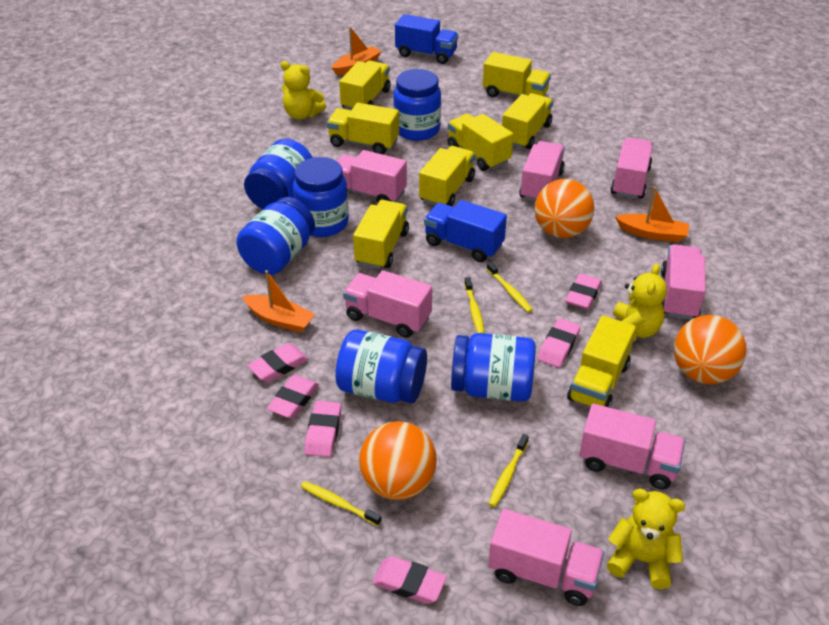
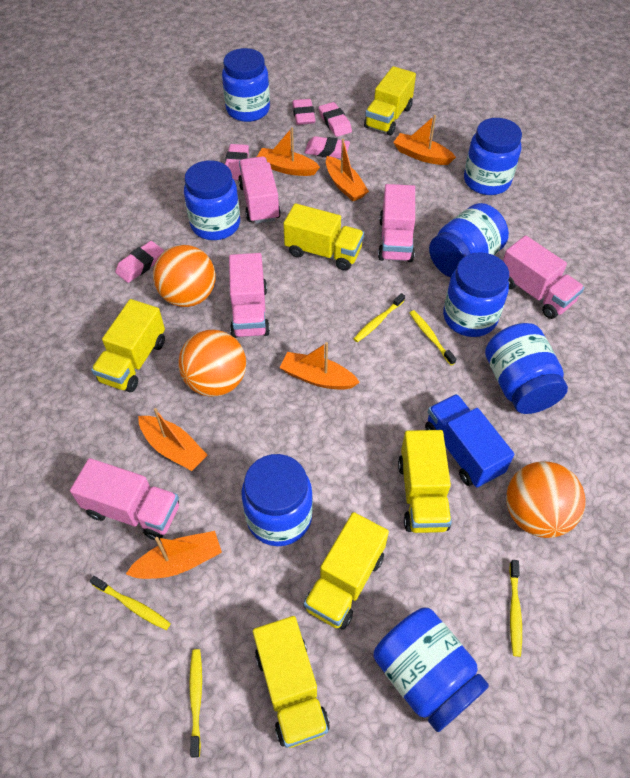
blue jar: [236,197,315,275] [244,139,313,209] [293,157,349,237] [335,330,427,403] [393,69,441,141] [451,333,536,402] = 6 -> [184,160,240,240] [222,48,270,122] [241,454,313,546] [373,607,489,732] [429,203,509,278] [443,252,509,337] [464,118,522,195] [485,323,568,414] = 8
blue truck: [395,14,458,64] [424,200,507,262] = 2 -> [425,394,514,488] = 1
orange boat: [242,270,315,332] [332,27,382,75] [615,187,689,242] = 3 -> [126,531,222,579] [138,408,207,471] [257,127,320,176] [280,342,360,390] [326,139,369,201] [393,115,456,165] = 6
pink eraser: [247,343,308,382] [267,375,319,418] [304,401,341,457] [372,556,447,604] [538,318,581,368] [565,273,602,309] = 6 -> [115,241,164,283] [225,144,249,180] [292,99,316,125] [305,136,350,158] [319,102,352,137] = 5
pink truck: [337,150,407,203] [343,270,432,338] [488,509,605,606] [519,141,565,201] [579,404,685,489] [610,137,653,199] [661,244,706,319] = 7 -> [70,458,179,540] [229,253,270,338] [238,156,281,224] [378,184,415,262] [503,235,584,319] = 5
yellow teddy bear: [281,61,326,119] [607,489,685,589] [613,263,667,341] = 3 -> none = 0
yellow toothbrush: [301,481,382,526] [464,277,484,333] [487,262,533,312] [489,434,529,507] = 4 -> [90,576,171,630] [189,649,202,758] [354,293,405,342] [410,310,456,365] [509,560,522,657] = 5
yellow truck: [327,103,399,154] [339,61,391,110] [353,200,409,269] [419,146,475,206] [448,114,513,171] [483,52,551,97] [502,93,553,149] [567,315,636,408] = 8 -> [91,299,165,392] [253,616,330,748] [283,203,364,271] [304,512,389,630] [364,66,416,135] [398,430,452,533] = 6

